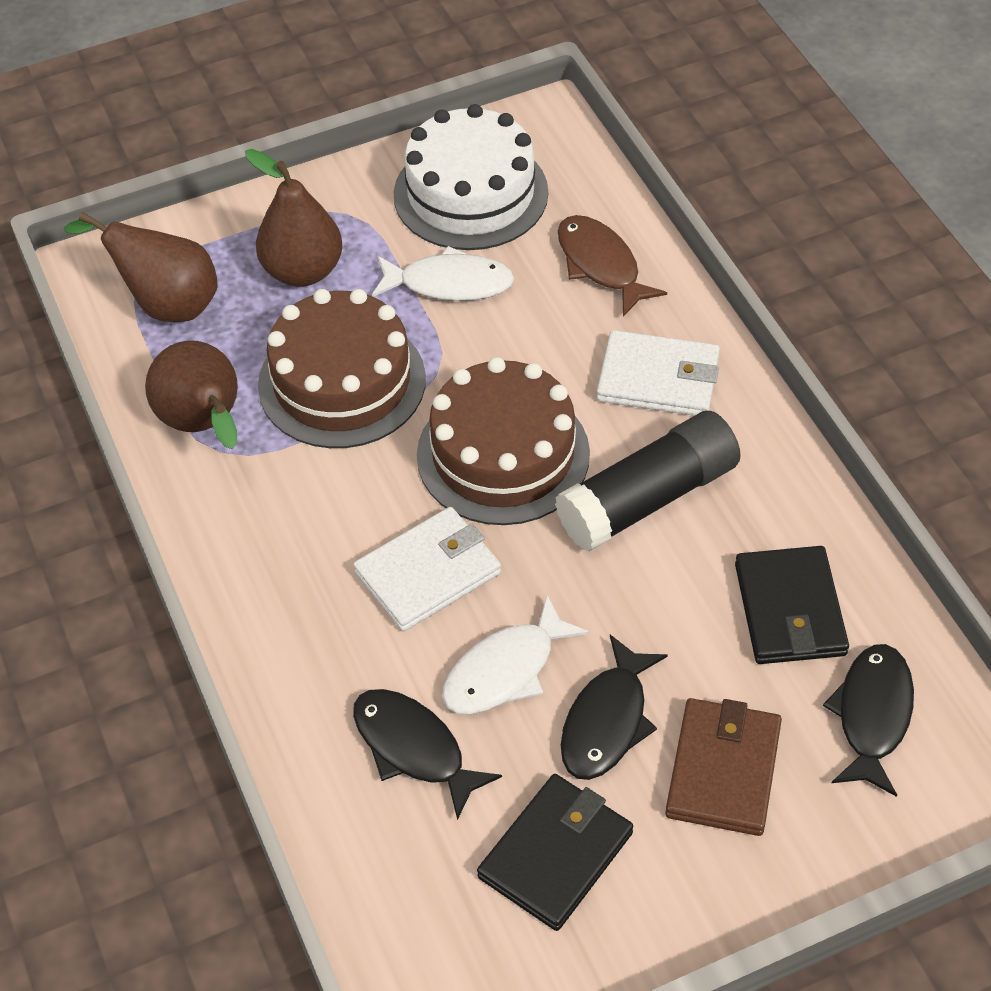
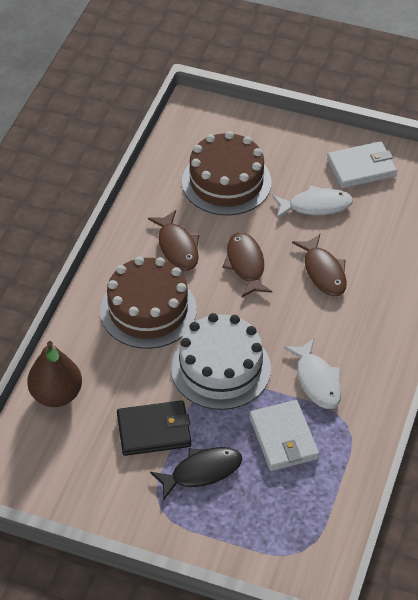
black fish: [353,689,502,820] [561,635,668,780] [823,644,914,797] = 3 -> [150,447,242,501] = 1
black glue stick: [555,411,741,552] = 1 -> none = 0
black wallet: [477,774,633,931] [735,546,849,664] = 2 -> [117,400,191,456] = 1
brown fish: [558,215,667,317] = 1 -> [148,210,199,271] [223,232,272,298] [292,234,347,296] = 3
brown pear: [64,212,218,322] [145,340,238,449] [245,149,342,287] = 3 -> [27,341,82,407] = 1
brown wallet: [665,698,782,836] = 1 -> none = 0

